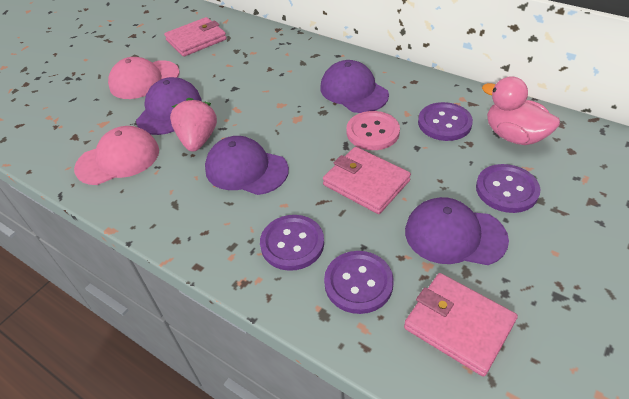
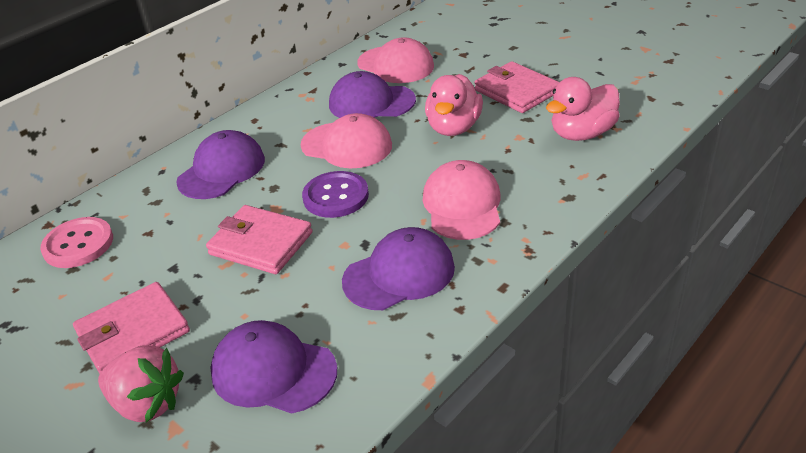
pink cap: [74,126,159,185] [108,57,180,99] = 2 -> [301,113,392,168] [357,37,434,83] [423,160,500,240] = 3
pink duck: [482,76,560,145] = 1 -> [425,74,483,136] [546,77,620,141] = 2
purple button: [260,215,324,271] [324,251,394,314] [418,102,473,141] [476,164,540,213] = 4 -> [302,171,369,218] = 1

